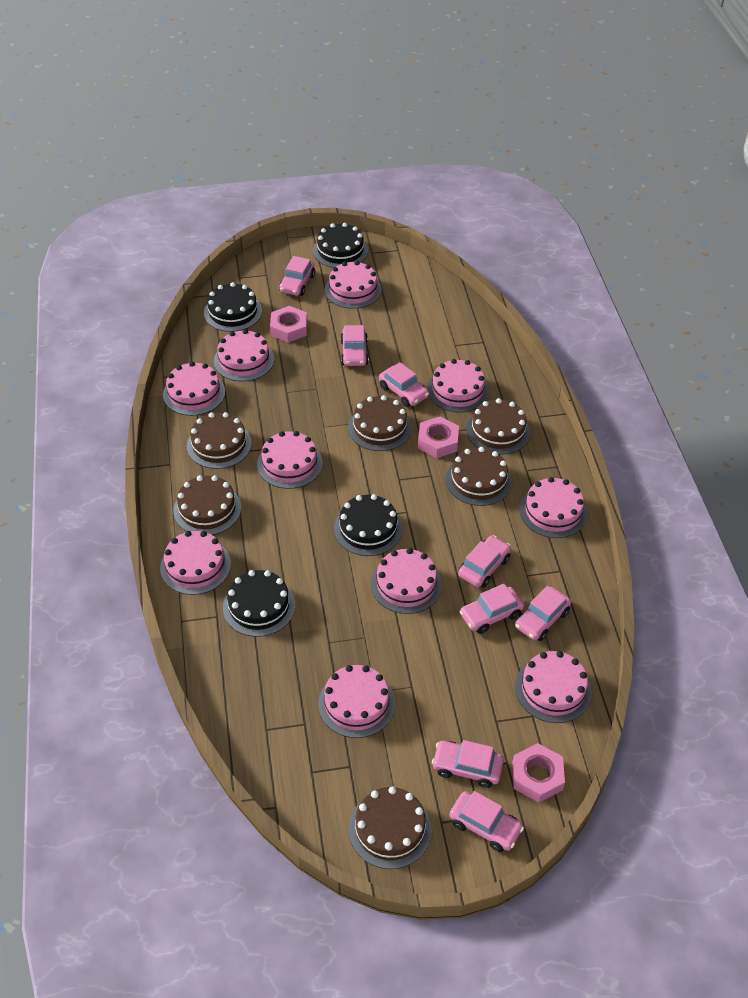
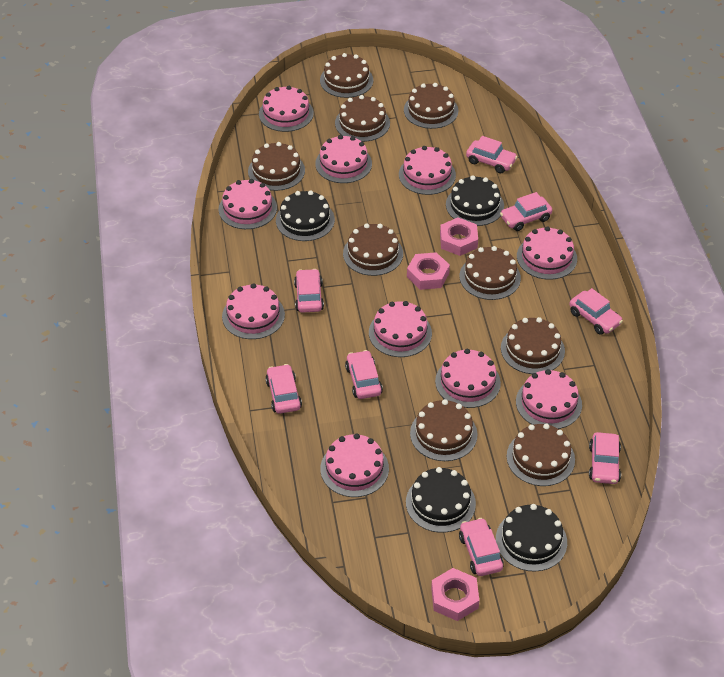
brown cake: [173,475,241,535] [187,412,252,469] [348,395,412,451] [349,787,432,869] [446,447,512,506] [466,398,530,455] = 6 -> [248,142,305,191] [320,53,373,98] [335,95,390,142] [343,224,403,276] [404,83,458,129] [410,399,477,461] [460,246,521,300] [501,317,565,374] [507,423,575,486] = 9

